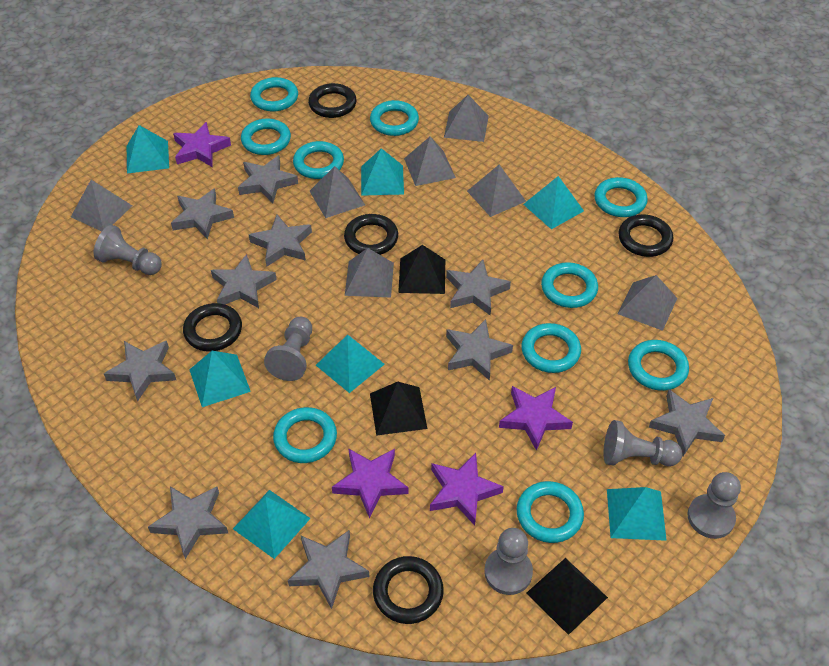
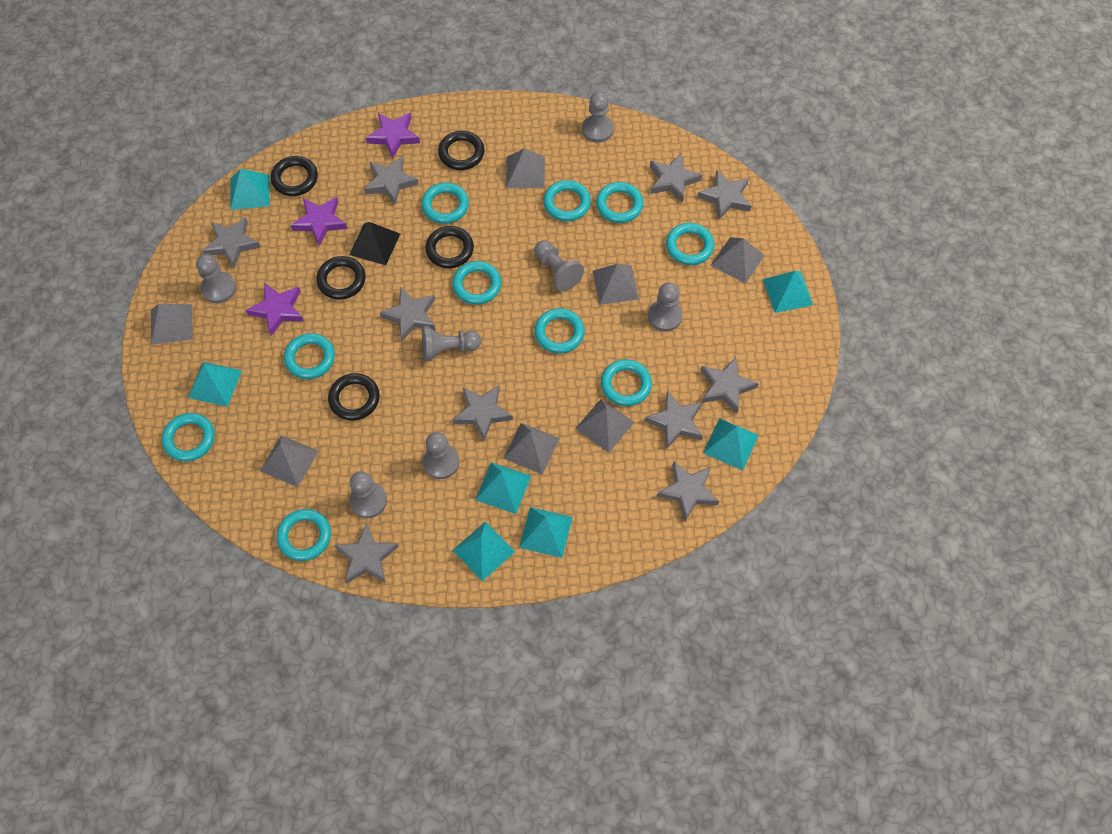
black pyramid: [370,382,427,436] [398,245,445,294] [526,558,608,635] = 3 -> [349,222,400,265] = 1
grey pawn: [93,225,162,275] [264,317,312,381] [484,528,533,595] [603,420,683,466] [687,472,741,539] = 5 -> [196,254,236,303] [349,471,387,518] [422,326,481,361] [423,432,459,479] [534,240,584,291] [582,92,614,143] [648,282,683,332] = 7
purple star: [173,122,231,167] [332,448,408,519] [430,453,504,526] [499,386,573,451] = 4 -> [246,283,304,336] [291,197,348,246] [366,113,420,159] = 3

